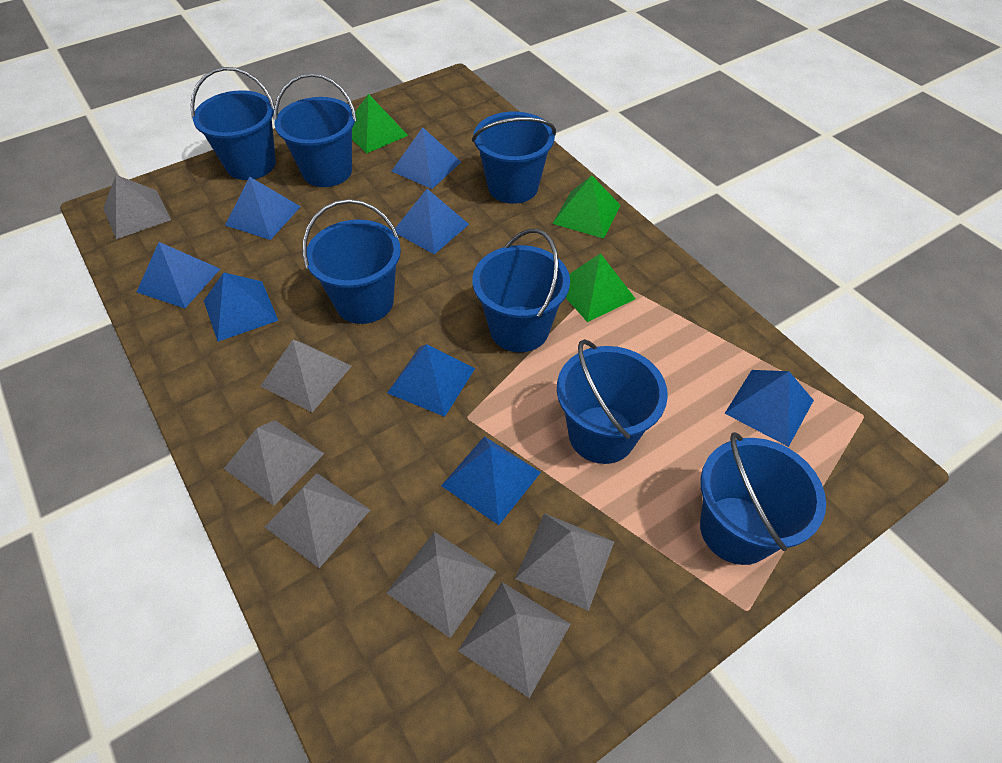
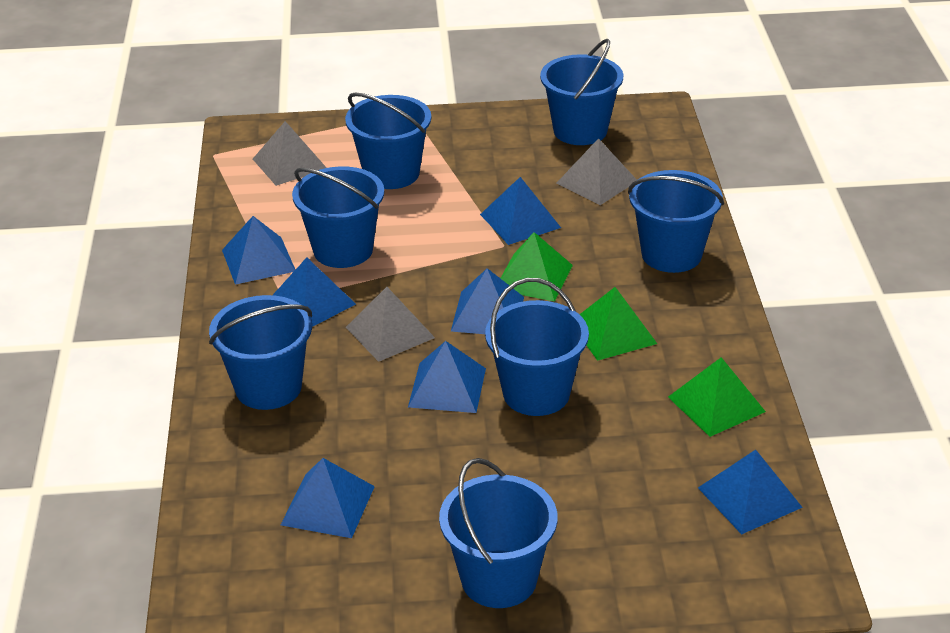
blue pyramid: [137,242,220,308] [204,272,278,342] [225,176,301,240] [387,344,475,417] [391,127,461,189] [395,189,469,254] [441,436,541,525] [725,370,814,447] = 8 -> [222,216,295,285] [273,257,356,327] [281,458,375,538] [408,341,486,413] [451,268,524,334] [480,177,561,245] [698,450,803,534] = 7
grey pyramid: [103,175,171,239] [224,420,325,505] [260,340,352,412] [265,473,370,568] [387,532,496,638] [458,582,571,698] [515,513,614,611] = 7 -> [253,121,327,186] [346,287,435,362] [557,138,637,205] = 3

